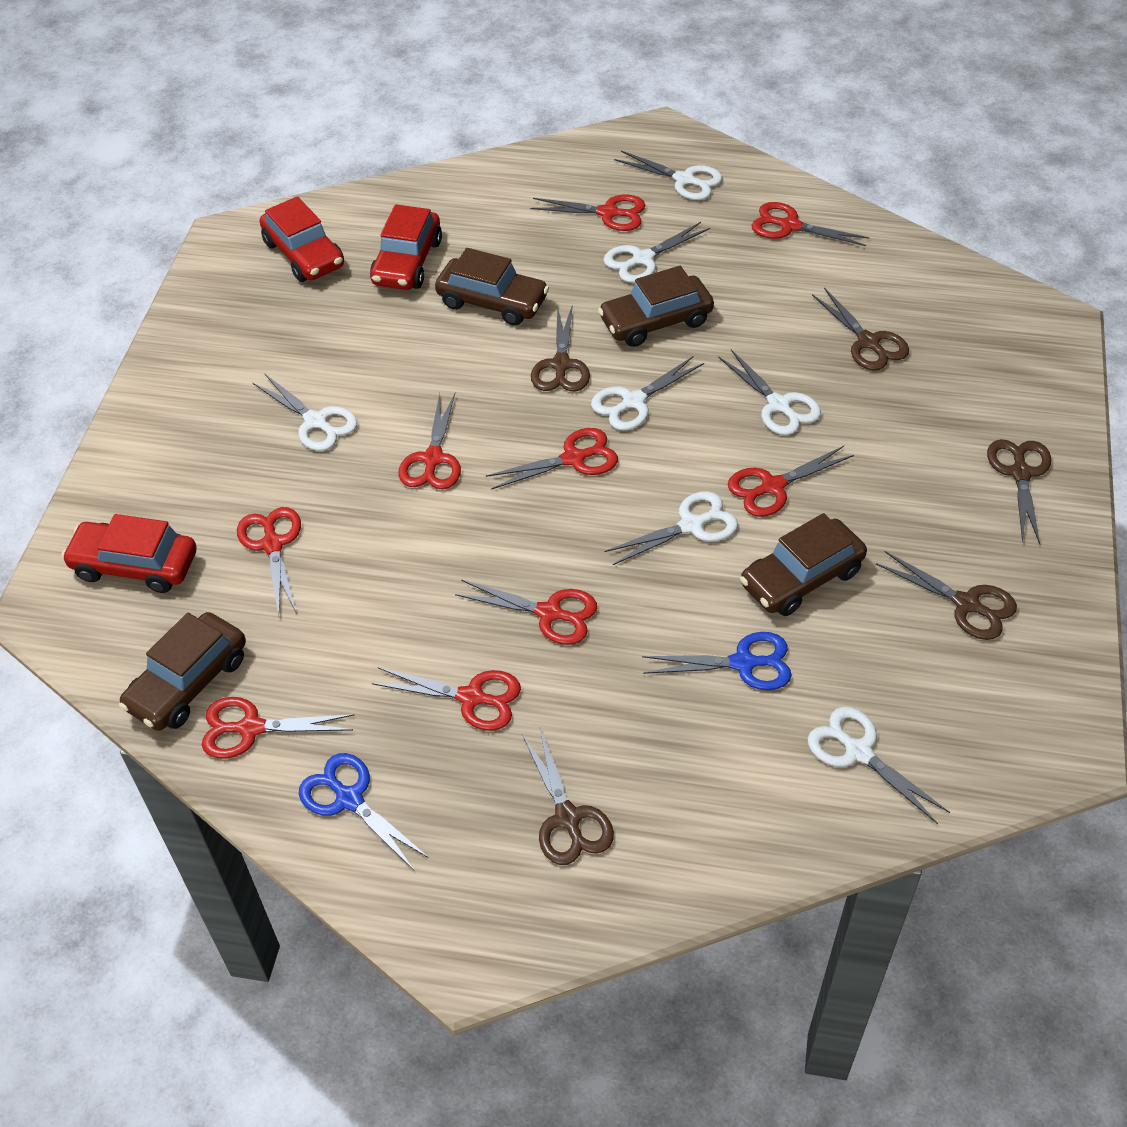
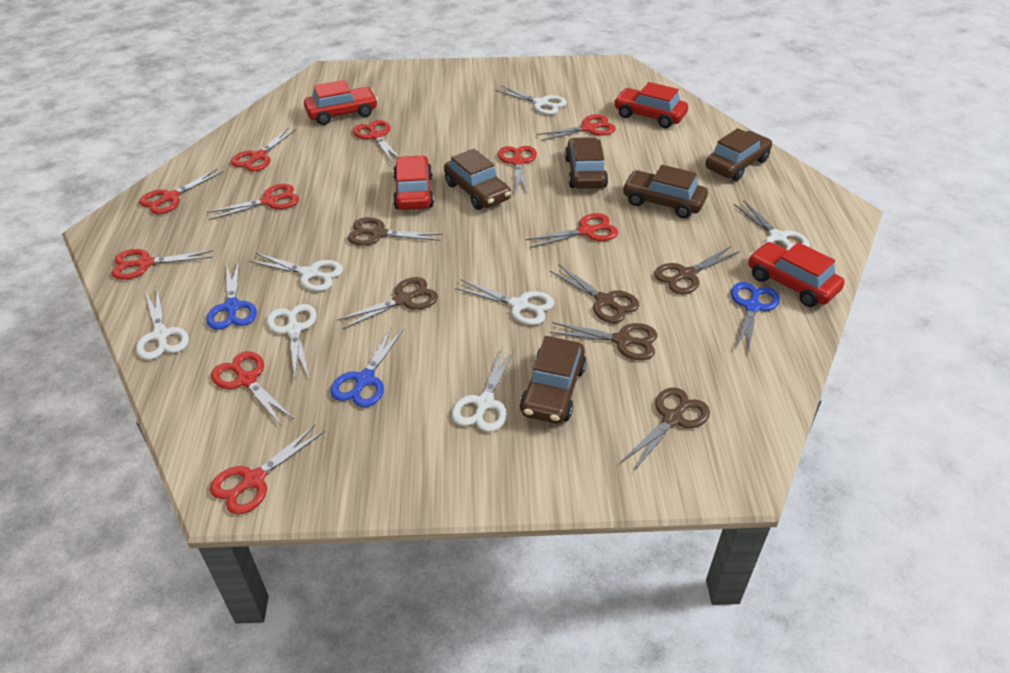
blue scissors: [299,753,429,870] [642,632,792,690] = 2 -> [206,260,257,330] [330,327,404,407] [731,282,780,353] = 3
brown car: [119,612,246,731] [435,248,549,326] [598,266,714,347] [740,513,867,616] = 4 -> [444,149,511,210] [520,336,586,424] [565,137,608,189] [622,165,708,218] [706,128,772,181] = 5
brown scissors: [522,728,614,865] [531,304,590,392] [812,288,909,370] [876,551,1017,640] [987,439,1051,544] = 5 -> [337,277,438,329] [348,217,443,246] [549,322,658,360] [550,264,639,323] [621,387,710,472] [654,246,740,294] = 6
red car: [61,514,197,593] [260,196,344,282] [370,204,442,290] = 3 -> [304,80,378,125] [393,155,434,210] [614,82,688,128] [748,242,845,307] = 4
red scissors: [202,697,354,759] [237,507,301,616] [372,667,521,731] [398,393,461,489] [455,580,597,645] [486,428,618,490] [530,195,645,231] [728,446,854,517] [752,202,870,246] = 9 -> [112,249,213,280] [139,169,223,214] [207,184,299,220] [210,425,325,514] [211,351,294,425] [231,128,296,171] [353,120,399,162] [498,146,537,194] [525,213,618,248] [537,114,616,141] = 10

